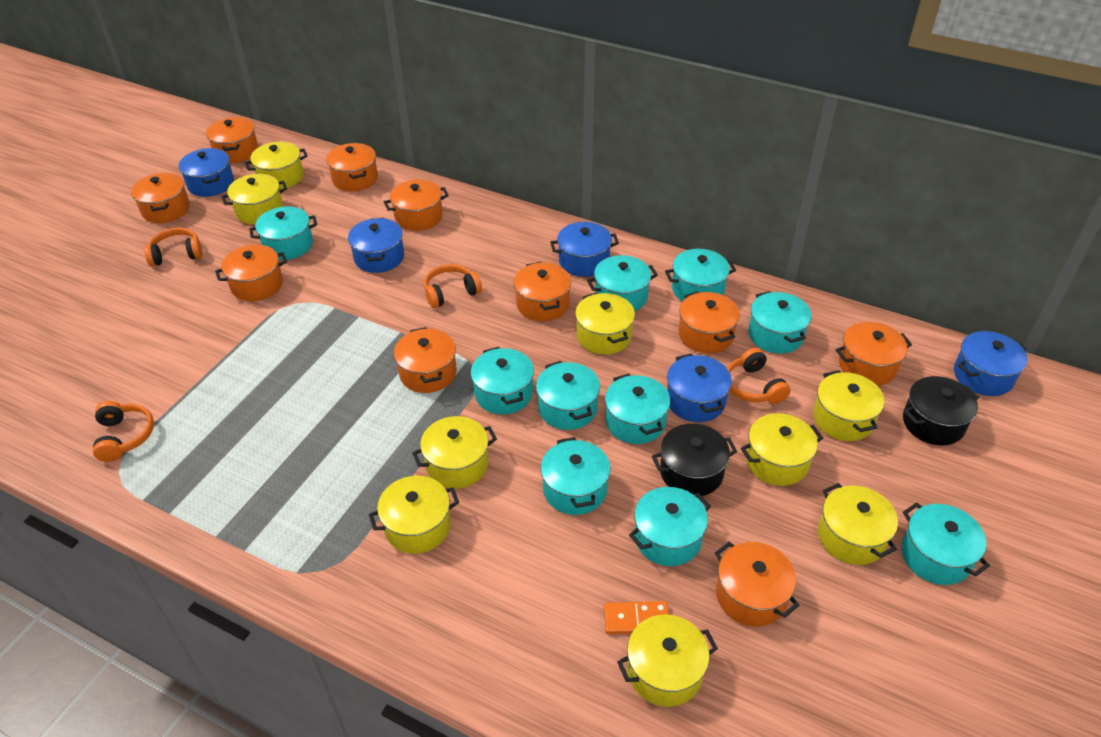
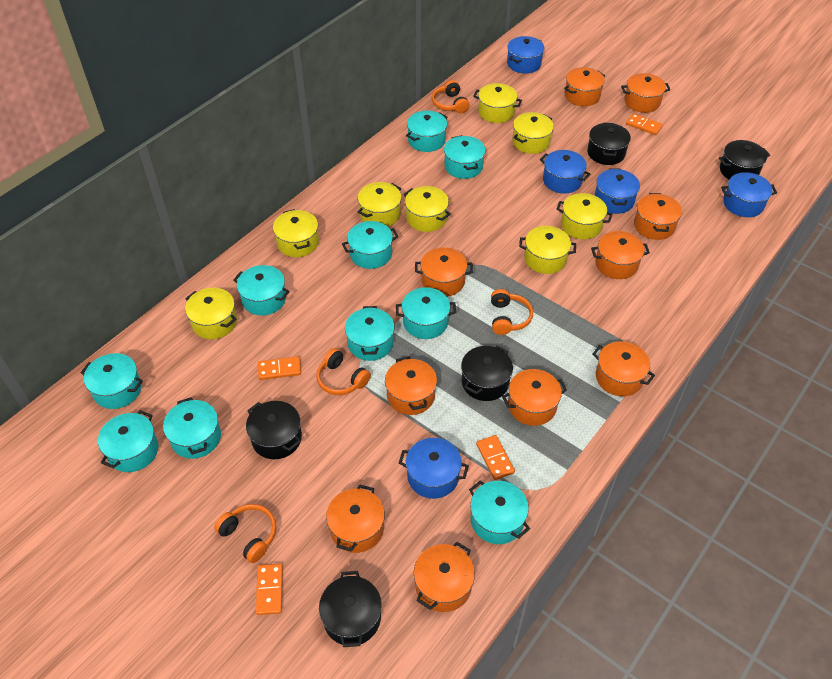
black pot: [652,424,737,496] [903,376,979,445] = 2 -> [246,401,302,459] [319,571,382,647] [461,345,513,401] [587,122,631,165] [719,140,770,179] = 5
orange domino: [604,601,669,634] = 1 -> [256,564,283,615] [258,356,301,380] [476,435,515,480] [626,113,663,135] = 4
yellow pot: [222,174,287,224] [245,142,307,190] [369,476,459,554] [412,416,497,489] [575,292,635,355] [617,615,718,707] [741,413,823,486] [813,370,884,441] [818,483,898,565] = 9 -> [185,288,237,339] [273,209,319,257] [358,182,402,227] [404,186,451,232] [473,83,522,123] [512,112,554,154] [519,226,576,274] [556,193,612,239] = 8

